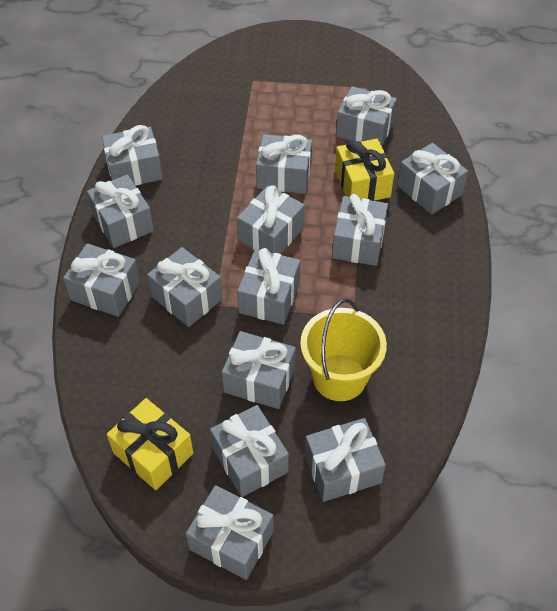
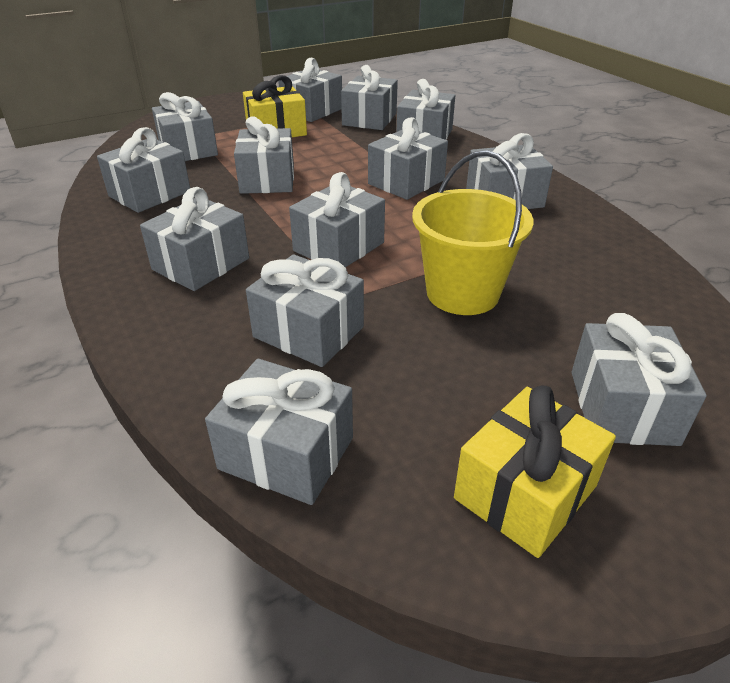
grey gift: [63,243,140,317] [87,174,154,248] [102,125,163,185] [147,247,223,327] [186,485,274,580] [210,405,289,497] [222,331,296,409] [237,185,305,254] [237,248,300,325] [256,134,312,194] [305,418,386,502] [332,194,388,266] [336,86,397,146] [397,143,468,215] = 14 -> [97,127,190,213] [140,187,249,291] [152,92,218,161] [205,359,353,505] [234,117,294,194] [246,254,364,367] [278,58,342,122] [289,172,385,267] [341,65,398,130] [368,117,448,200] [397,79,455,140] [466,133,553,209] [572,313,707,446] = 13

